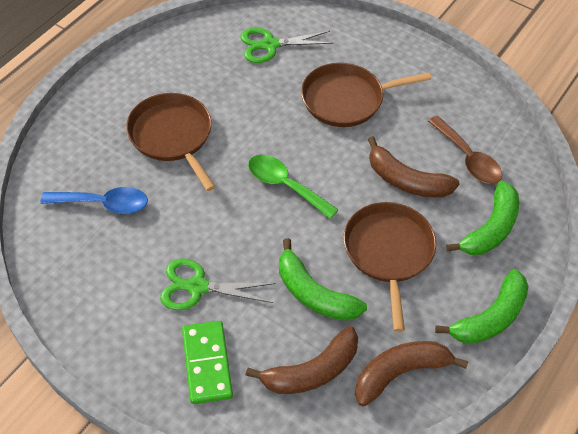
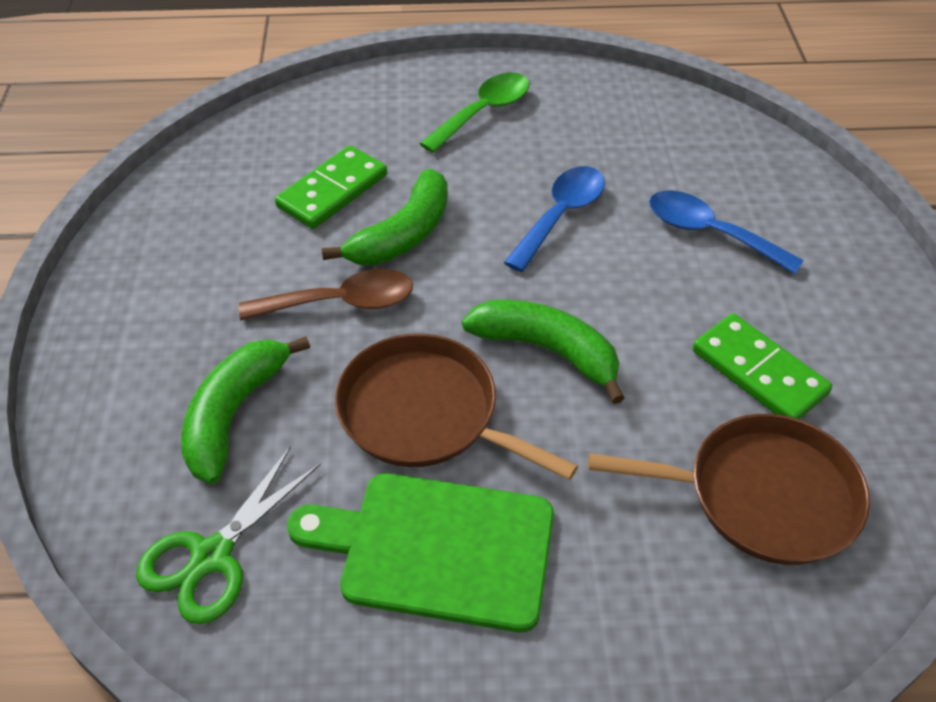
blue spoon: [41,187,148,214] = 1 -> [504,166,605,272] [649,191,804,274] = 2
brown banana: [246,326,358,394] [355,341,468,407] [368,136,460,198] = 3 -> none = 0
brown pan: [126,93,215,191] [301,63,431,127] [344,202,436,332] = 3 -> [335,333,578,480] [588,414,870,565] = 2
green cutting board: none = 0 -> [287,473,554,632] = 1
green domino: [182,321,233,404] = 1 -> [275,145,387,229] [693,313,832,420] = 2
green scissors: [160,258,276,311] [240,28,334,63] = 2 -> [136,446,321,624] = 1

